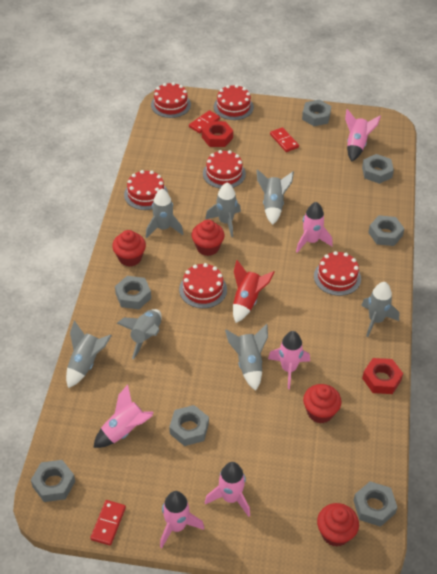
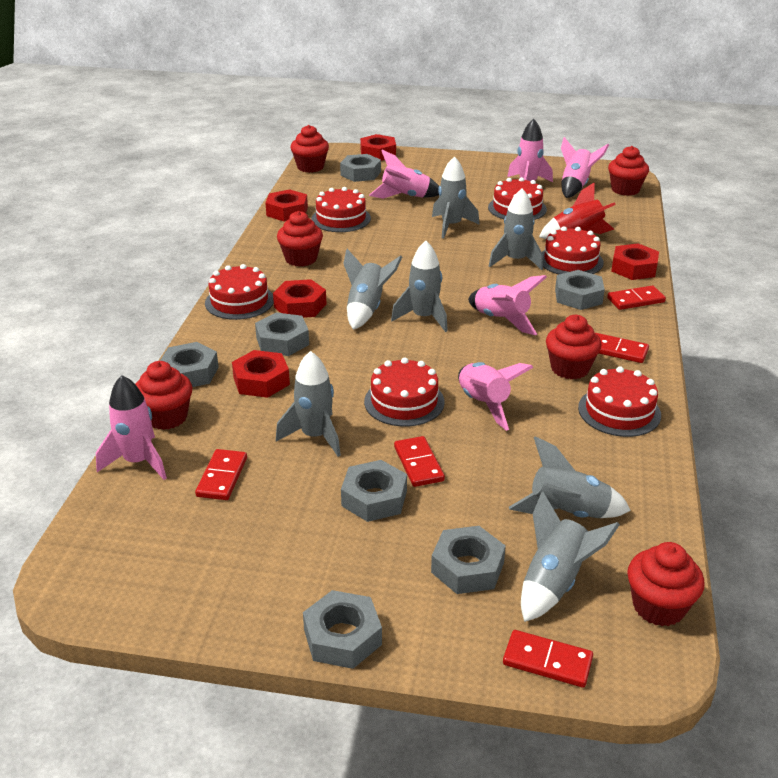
red cupcake: [112,230,146,267] [192,220,225,256] [303,384,342,424] [317,503,359,547] = 4 -> [136,361,192,430] [277,211,323,267] [291,125,329,173] [546,315,601,379] [608,146,649,196] [627,542,704,626] = 6
red domino: [90,500,126,546] [189,110,220,133] [270,127,299,152] = 3 -> [195,449,247,500] [394,436,445,487] [503,630,593,688] [596,333,649,363] [607,285,666,310] = 5
red nut: [202,121,233,147] [362,358,403,394] = 2 -> [232,350,290,398] [265,189,308,222] [273,279,327,318] [360,134,396,161] [611,243,659,280] = 5

